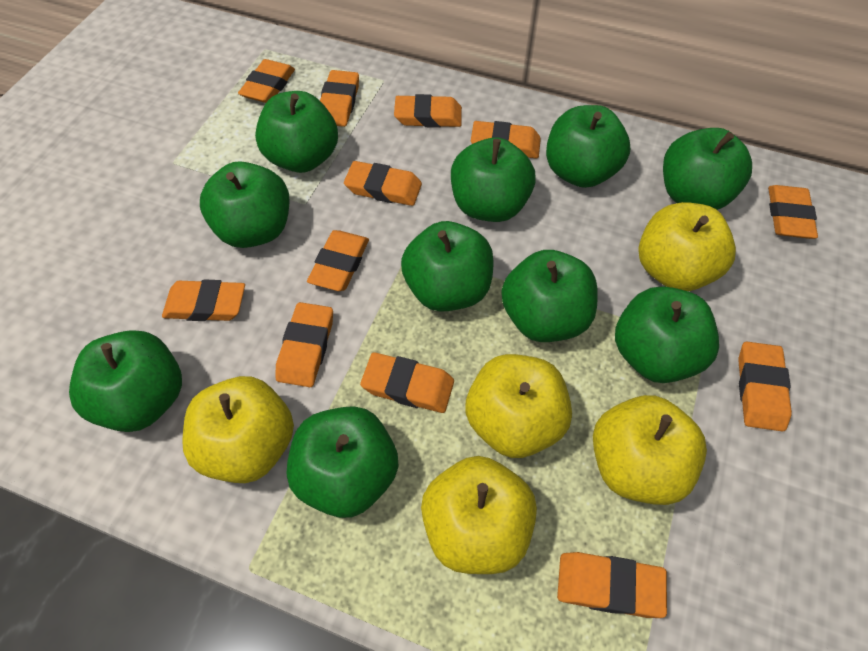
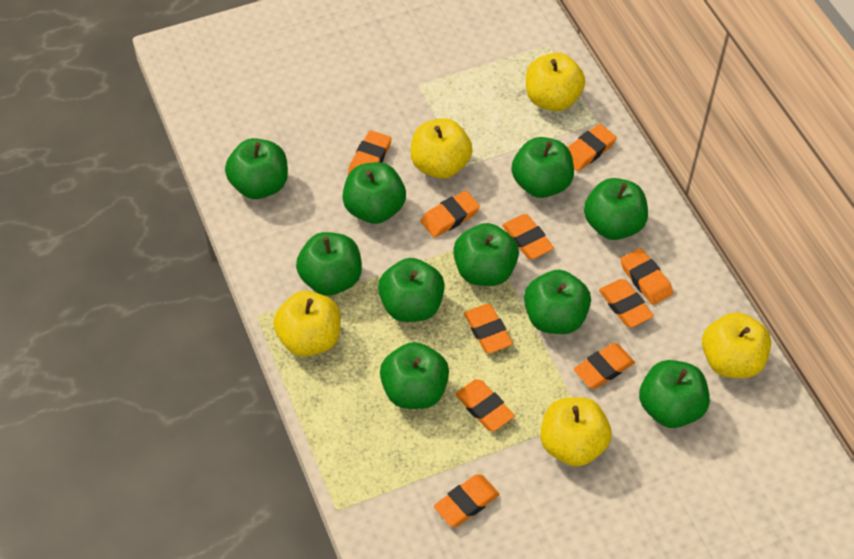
orange eraser: [162,279,245,321] [238,59,295,103] [275,302,333,387] [307,230,369,291] [320,70,359,127] [344,161,422,206] [360,352,454,413] [394,94,462,128] [471,121,541,159] [557,552,667,618] [738,342,792,432] [768,185,818,239] = 12 -> [348,130,392,175] [421,191,480,238] [434,474,499,527] [455,379,515,431] [464,304,513,353] [502,214,554,259] [567,124,617,171] [574,343,635,389] [599,279,654,327] [620,248,673,305] = 10

